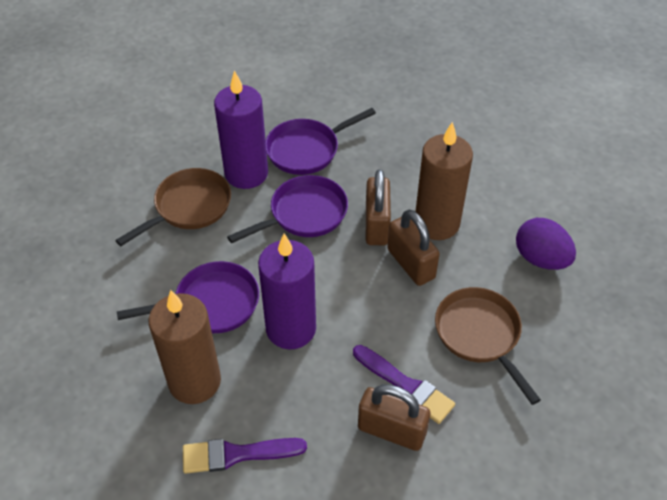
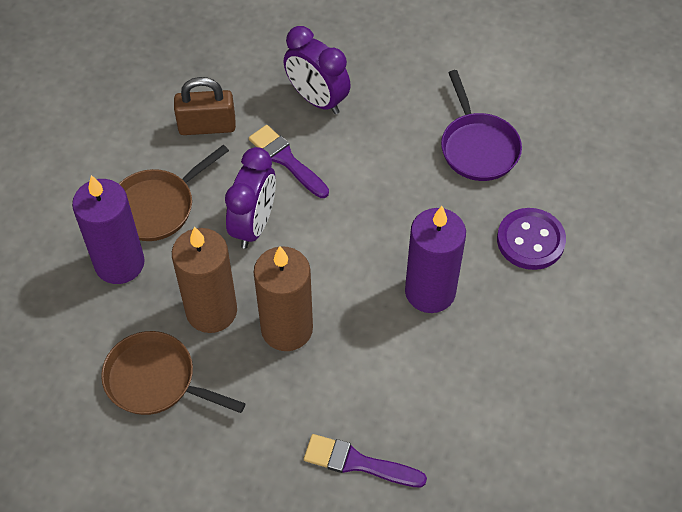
brown padlock: [358,384,430,451] [366,169,391,245] [387,209,440,286] = 3 -> [174,77,236,135] = 1
purple button: none = 0 -> [497,208,566,270] = 1
purple clock: none = 0 -> [225,147,276,249] [284,26,351,114] = 2
purple egg: [516,218,576,270] = 1 -> none = 0
purple pan: [117,261,259,333] [227,175,348,243] [266,108,376,175] = 3 -> [441,70,522,181] = 1

